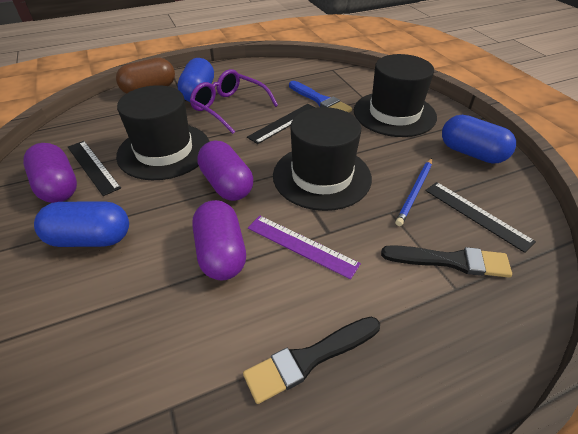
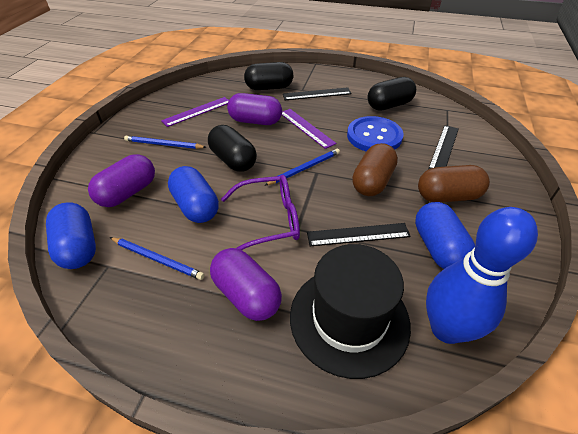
black brush: [243,317,380,404] [381,245,512,278] = 2 -> none = 0
black capsule: none = 0 -> [208,125,257,172] [244,62,293,90] [367,77,416,111] = 3
black hat: [116,85,210,180] [273,107,372,211] [354,54,437,137] = 3 -> [290,244,411,379] = 1
blue bowling pin: none = 0 -> [426,207,538,344] = 1
blue brush: [289,81,352,113] = 1 -> none = 0
blue button: none = 0 -> [347,116,404,151] = 1
blue pencil: [395,158,432,226] = 1 -> [110,237,205,280] [124,136,206,149] [264,149,340,186] = 3
brown capsule: [116,57,175,94] = 1 -> [352,143,398,196] [418,165,490,202] = 2
purple ruler: [248,216,361,279] = 1 -> [161,97,229,127] [282,109,336,149] = 2

